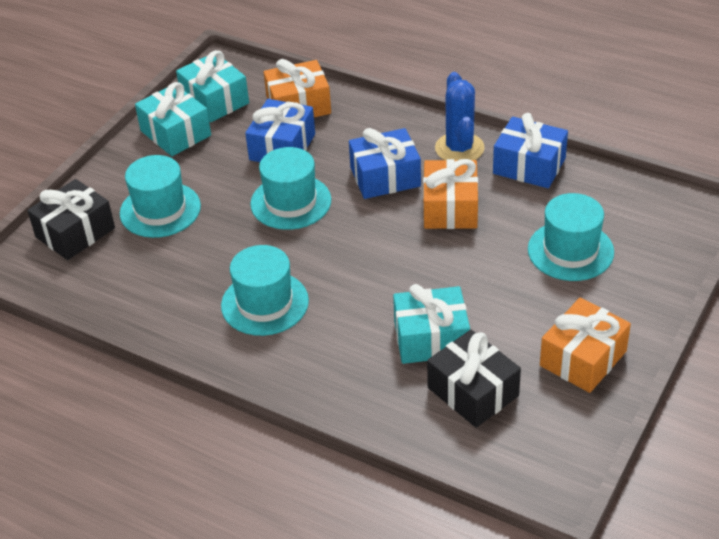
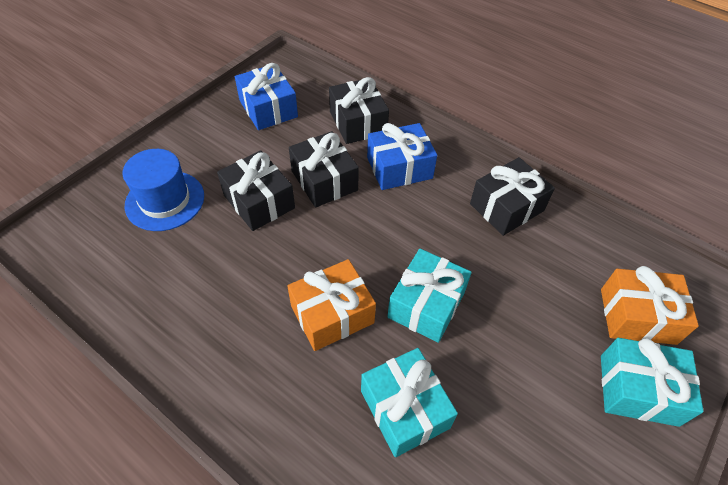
black gift: [27,179,115,260] [427,330,521,428] = 2 -> [217,151,295,231] [289,131,359,208] [329,77,389,144] [470,157,555,236] = 4
blue cactus: [435,72,485,160] = 1 -> none = 0
blue gift: [245,99,315,162] [349,128,421,199] [493,113,568,188] = 3 -> [235,63,298,130] [367,123,437,190] = 2
blue hat: none = 0 -> [123,149,204,231] = 1
orange gift: [264,59,331,117] [423,159,478,229] [540,298,631,393] = 3 -> [287,259,376,351] [601,266,699,345] = 2
turquoise hat: [120,155,201,238] [221,245,309,336] [250,147,331,230] [528,193,614,281] = 4 -> none = 0

